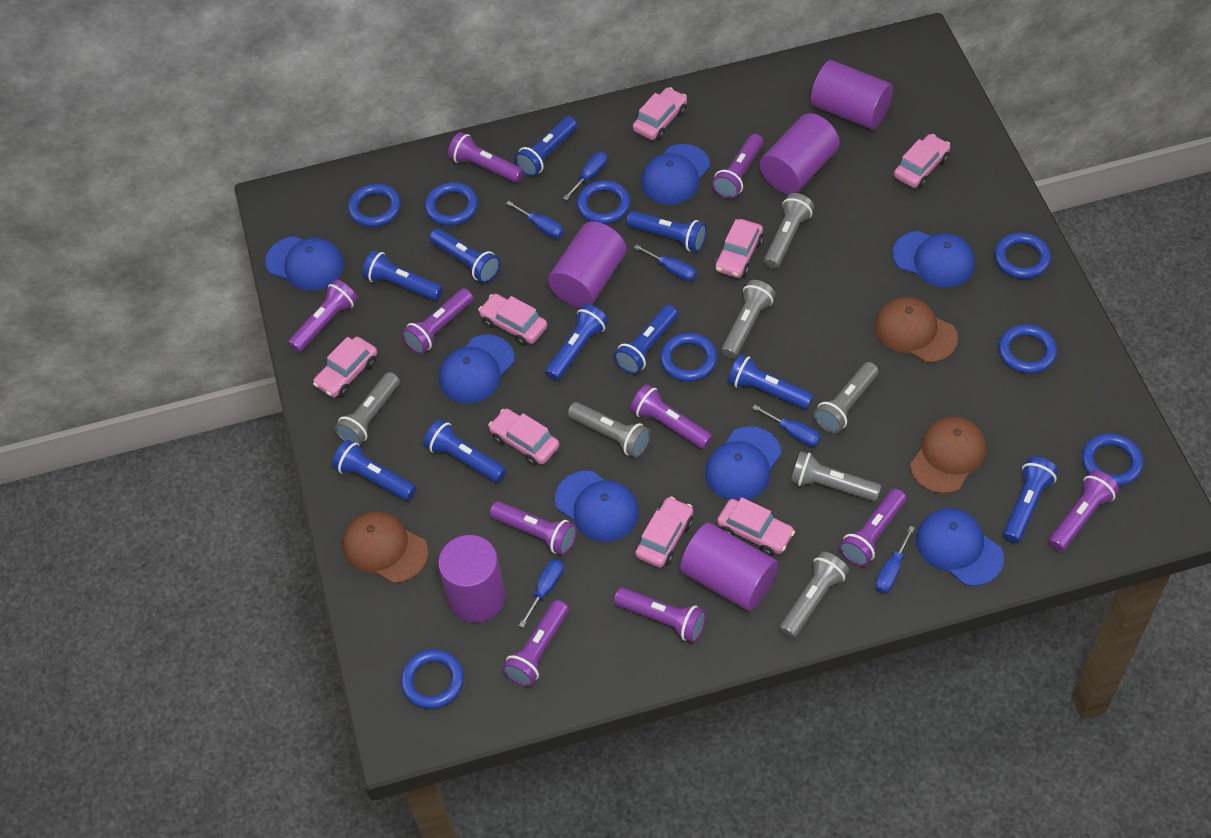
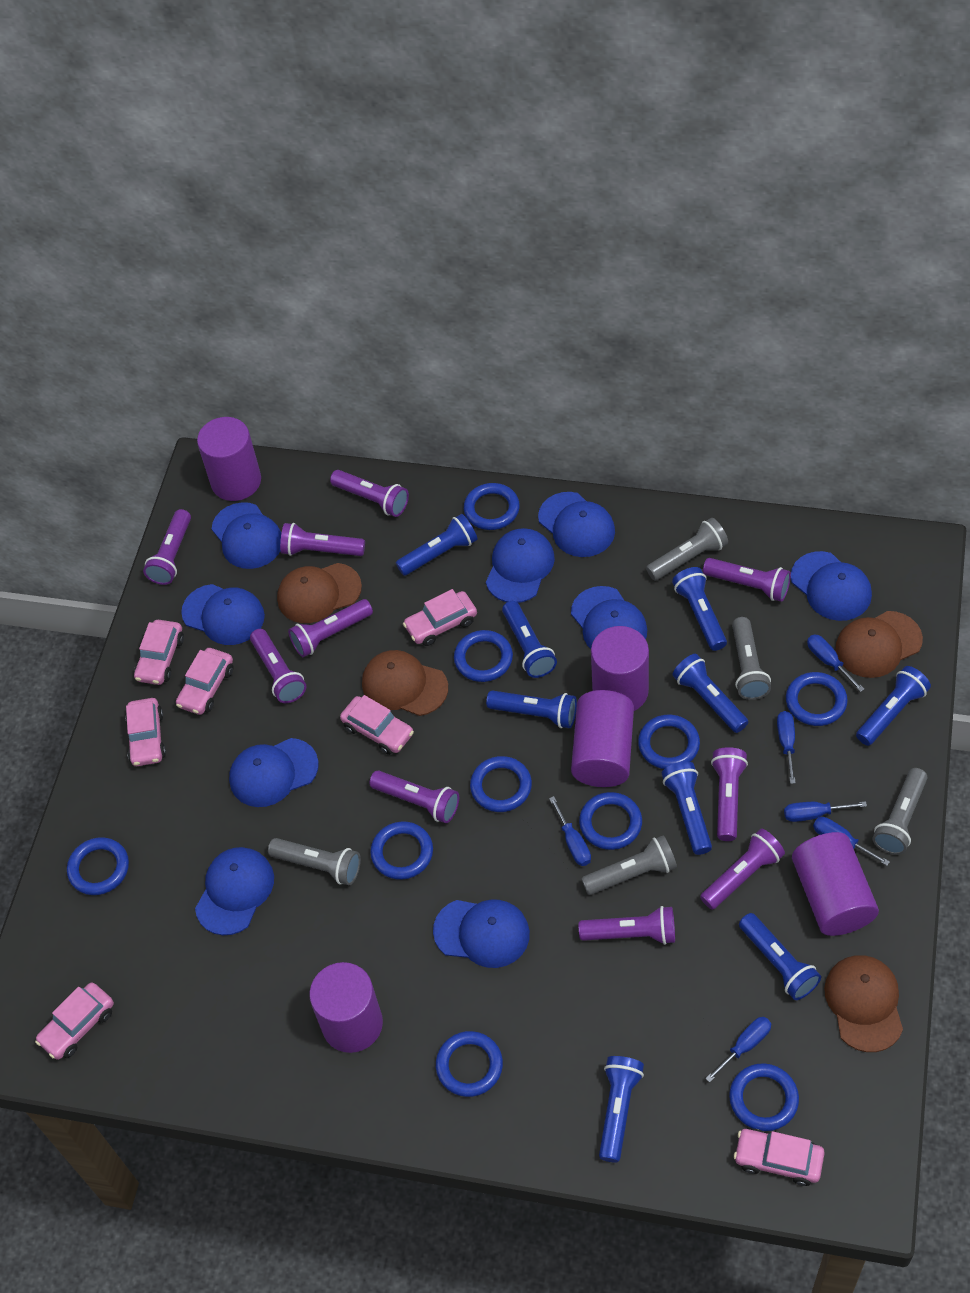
blue cap: [265,236,344,291] [439,335,515,404] [555,471,639,542] [641,144,710,205] [705,426,781,501] [893,231,975,288] [916,508,1004,586] = 7 -> [181,584,265,645] [195,847,274,935] [212,502,281,569] [229,738,319,807] [433,900,530,968] [486,528,555,603] [538,492,615,557] [571,586,647,649] [791,551,872,621] = 9
blue flashlight: [332,440,416,501] [362,250,443,301] [424,419,506,483] [430,228,500,283] [515,116,577,177] [545,304,609,381] [614,305,678,374] [626,211,707,252] [728,354,814,410] [1003,457,1058,543] = 10 -> [396,514,477,576] [486,690,577,728] [502,601,557,678] [599,1056,644,1163] [662,761,712,855] [672,567,727,651] [672,654,748,733] [739,913,821,1000] [856,666,931,746] = 9
blue ring: [348,184,401,227] [401,650,464,709] [425,182,478,226] [577,181,630,224] [660,333,717,382] [994,233,1051,279] [998,325,1057,374] [1082,434,1143,486] = 8 -> [67,837,129,895] [370,821,433,880] [436,1031,503,1097] [454,630,513,682] [464,483,520,530] [470,756,532,812] [579,792,642,850] [638,715,700,769] [729,1063,799,1131] [786,672,848,726] = 10
brown cap: [343,511,428,583] [875,297,958,363] [910,417,987,494] = 3 -> [277,563,362,623] [362,650,448,716] [824,955,903,1052] [835,611,923,678] = 4
grey flashlight: [334,372,400,446] [568,402,650,458] [721,280,775,358] [764,193,814,269] [779,552,849,638] [791,451,881,502] [814,362,879,434] = 7 -> [268,838,361,885] [581,835,677,895] [646,518,728,581] [732,617,771,700] [872,768,927,855] = 5
pink car: [313,337,377,398] [478,294,547,346] [488,409,559,466] [633,87,687,140] [635,497,693,568] [715,219,763,278] [717,497,795,556] [894,134,950,188] = 8 -> [35,983,114,1060] [125,698,166,766] [134,620,184,685] [176,648,234,715] [340,695,414,755] [403,589,477,646] [734,1129,825,1186] = 7

